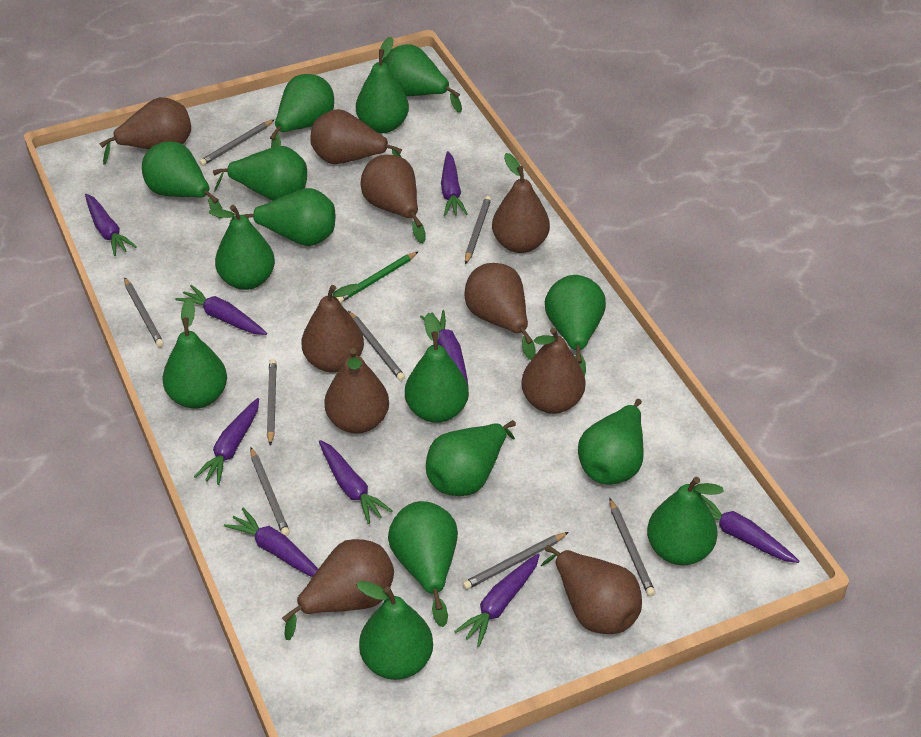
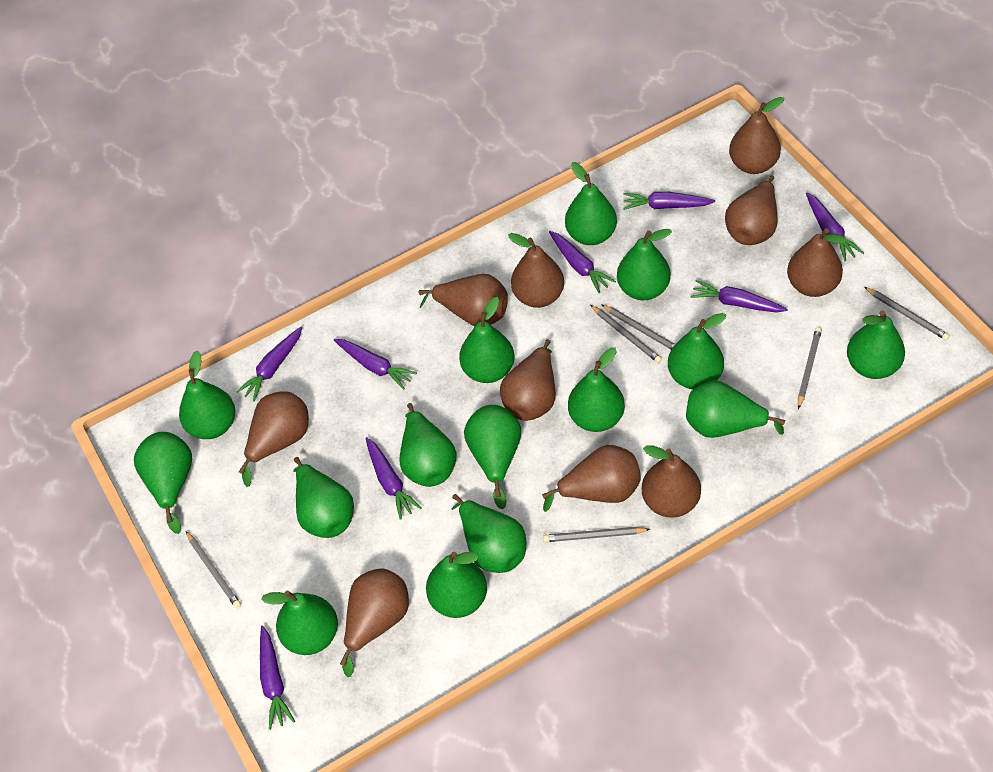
green pencil: [336,251,419,303] = 1 -> none = 0
grey pencil: [124,277,164,347] [199,119,275,166] [250,447,290,536] [267,359,277,446] [348,311,405,381] [463,532,569,590] [465,196,491,265] [609,498,655,596] = 8 -> [186,531,241,608] [543,527,650,542] [591,305,662,363] [601,304,675,350] [798,327,822,409] [864,287,950,340] = 6
purple carrot: [85,194,137,256] [175,285,267,335] [194,398,259,485] [224,508,318,577] [319,440,393,524] [420,310,468,384] [441,151,468,216] [454,554,540,647] [701,494,799,563] = 9 -> [236,327,302,401] [260,626,295,730] [334,339,417,390] [365,437,422,520] [549,231,616,293] [623,192,715,210] [691,280,788,312] [806,192,864,261] = 8

